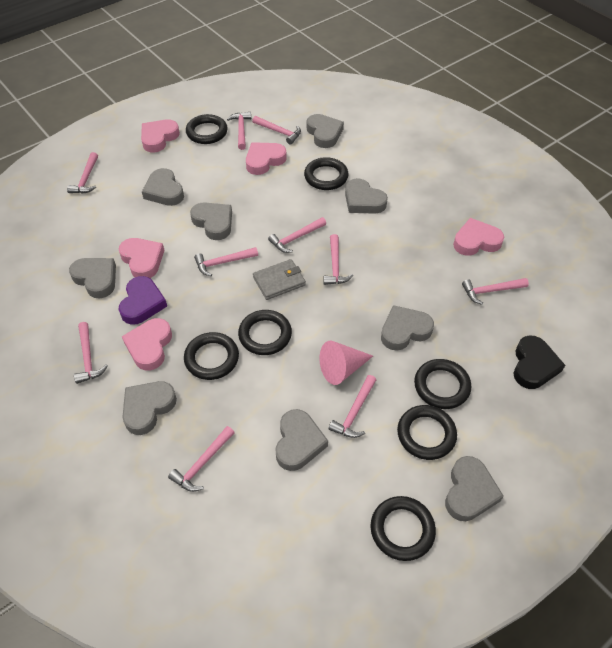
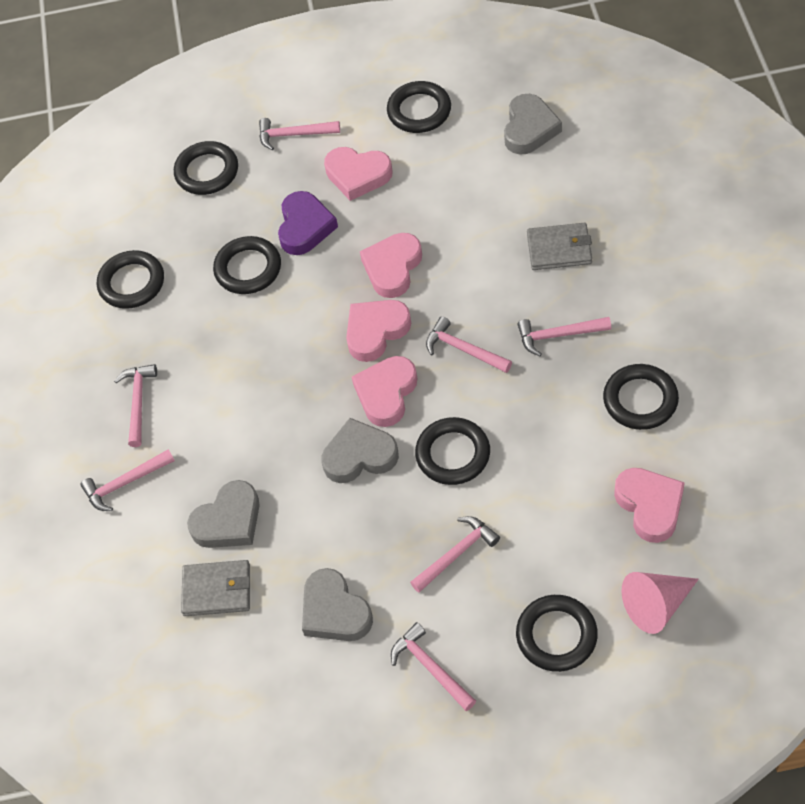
black heart: [513,336,565,389] = 1 -> none = 0
grey heart: [69,258,116,298] [122,381,177,435] [142,168,184,206] [190,202,232,240] [275,409,328,471] [307,114,344,148] [345,178,388,214] [381,305,434,351] [445,456,504,521] = 9 -> [187,480,260,548] [302,568,373,641] [321,418,399,483] [504,94,562,155] = 4
grey wallet: [253,259,306,300] = 1 -> [181,560,250,616] [527,223,592,270] = 2
pink hammer: [67,152,98,194] [74,322,108,384] [168,426,235,492] [194,247,258,276] [227,112,251,150] [252,116,301,145] [268,217,326,253] [324,234,353,285] [329,375,376,438] [462,278,529,305] = 10 -> [80,449,175,511] [114,364,157,447] [259,118,340,150] [391,622,476,711] [410,516,500,593] [426,316,512,373] [517,317,611,356] = 7

